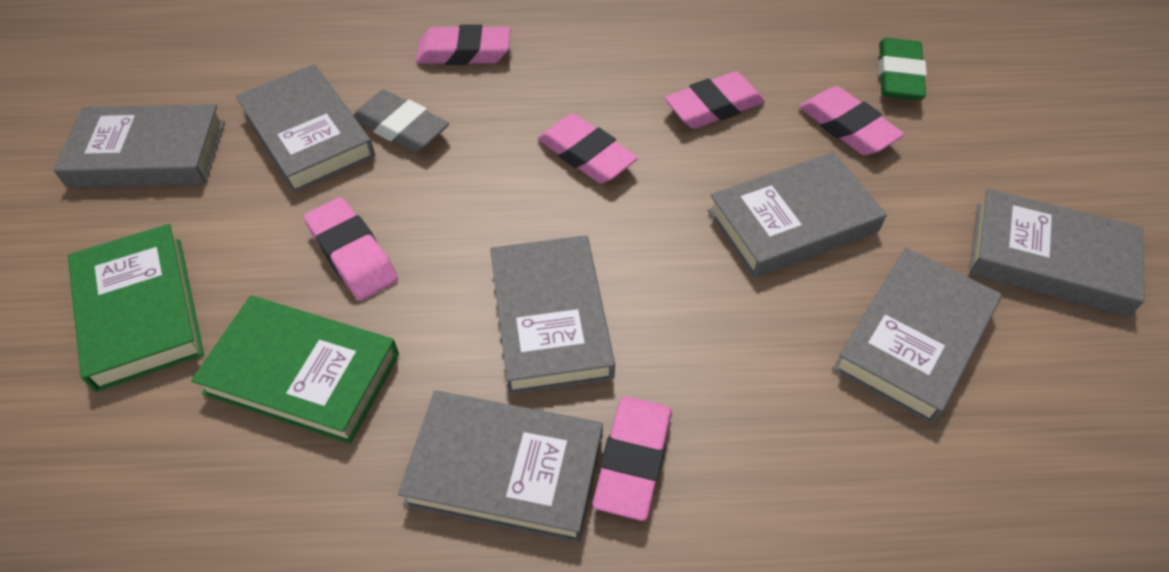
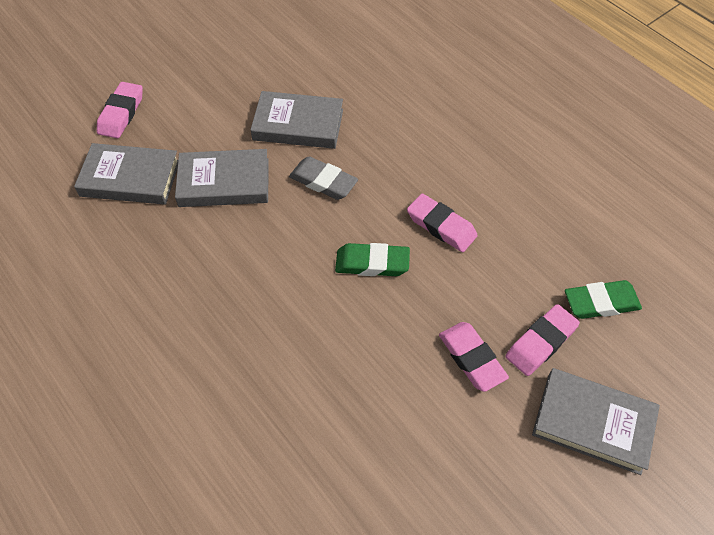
green book: [68,224,204,392] [191,296,399,444] = 2 -> none = 0
green eraser: [878,38,927,100] = 1 -> [335,243,410,276] [565,280,642,319] = 2
grey book: [53,104,225,187] [236,64,375,193] [398,391,603,543] [490,235,615,395] [708,152,887,278] [833,248,1002,424] [969,189,1145,317] = 7 -> [74,143,178,205] [175,149,269,207] [251,91,343,149] [532,368,660,475] = 4
pink eraser: [304,197,398,301] [416,25,510,65] [538,114,638,183] [592,396,672,521] [665,71,765,129] [799,86,904,155] = 6 -> [97,82,143,138] [407,194,478,252] [439,322,509,392] [506,304,580,376] = 4

